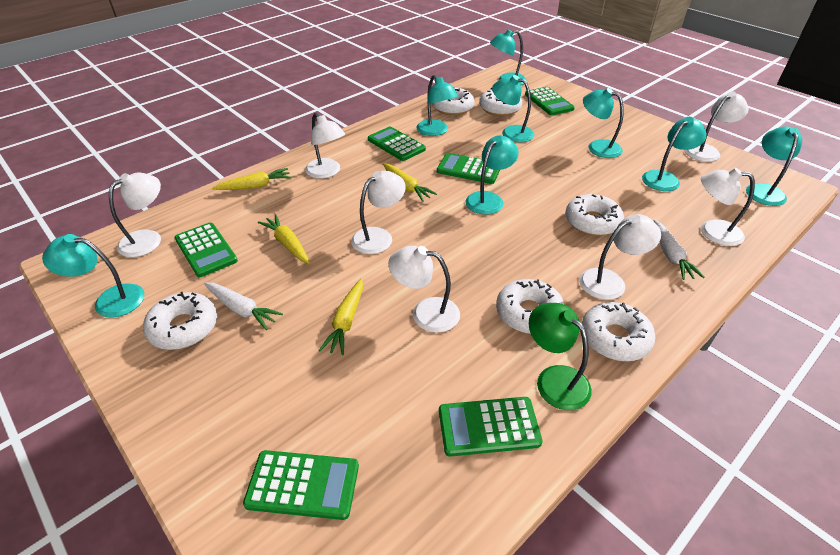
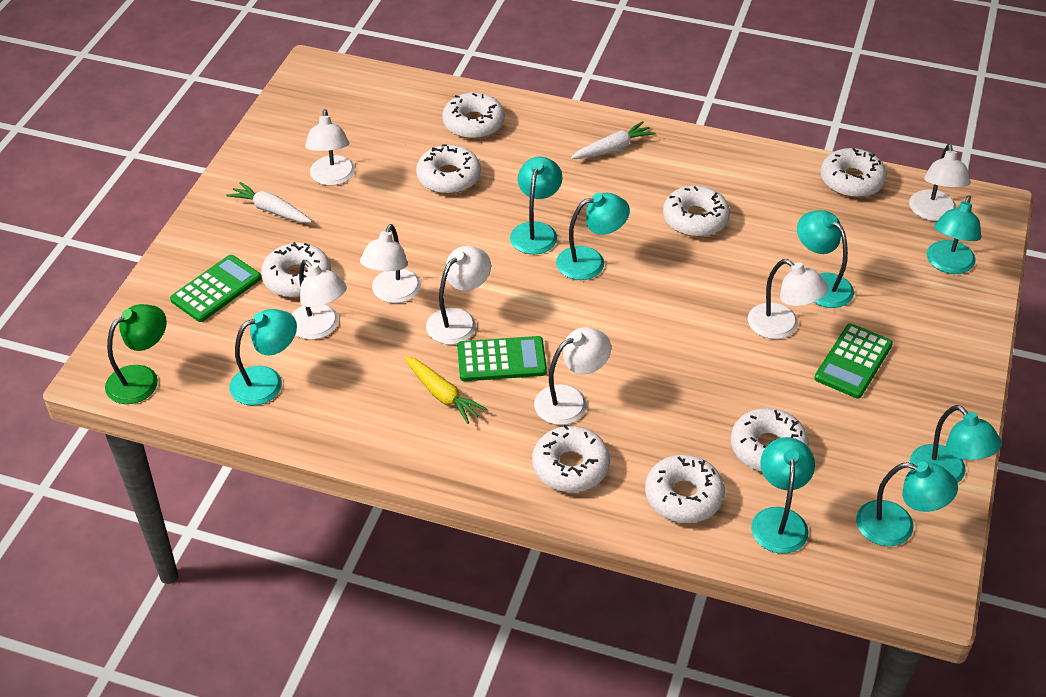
green calculator: [174,223,238,277] [243,450,359,520] [368,127,426,161] [437,153,500,184] [439,397,543,457] [525,87,575,115] = 6 -> [170,255,261,322] [457,336,547,381] [815,324,893,398] = 3
white donut: [143,292,217,350] [432,88,475,115] [479,88,522,116] [496,279,564,334] [565,194,624,236] [582,302,656,361] = 6 -> [261,242,331,298] [416,144,481,194] [442,92,505,139] [532,425,610,492] [645,455,725,523] [663,185,730,237] [731,408,809,472] [820,148,887,198] = 8
yellow carrot: [212,168,291,190] [258,214,310,264] [319,279,363,355] [383,163,437,202] = 4 -> [404,356,487,424] = 1

